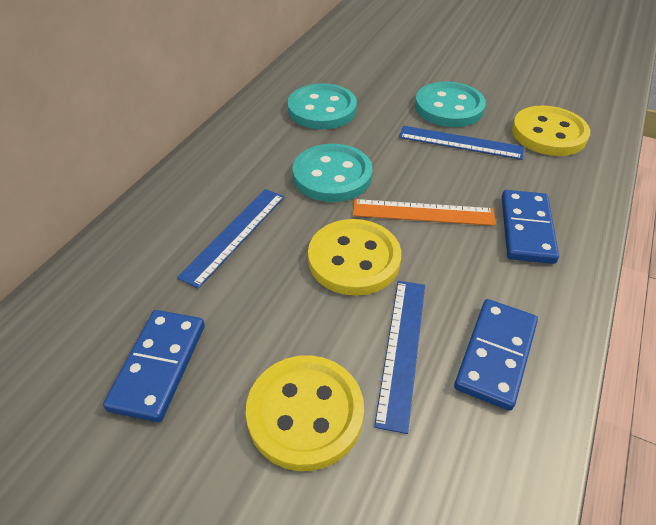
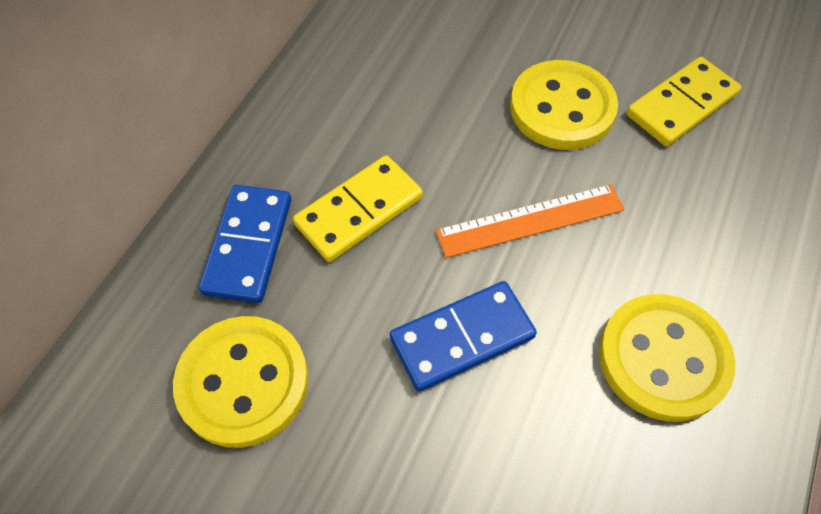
blue domino: [103,310,205,422] [454,299,538,411] [502,190,559,264] = 3 -> [199,185,291,303] [390,281,537,392] = 2
blue ruler: [177,189,284,289] [374,281,425,434] [399,126,524,160] = 3 -> none = 0
turquoise button: [287,83,357,129] [292,144,372,202] [415,82,486,127] = 3 -> none = 0
yellow domino: none = 0 -> [293,155,423,262] [627,57,741,146] = 2

